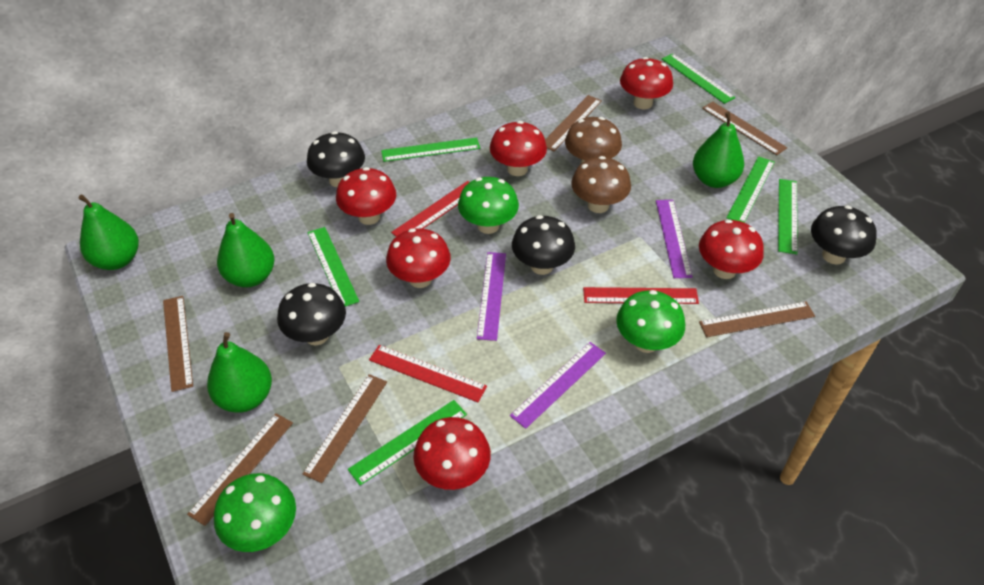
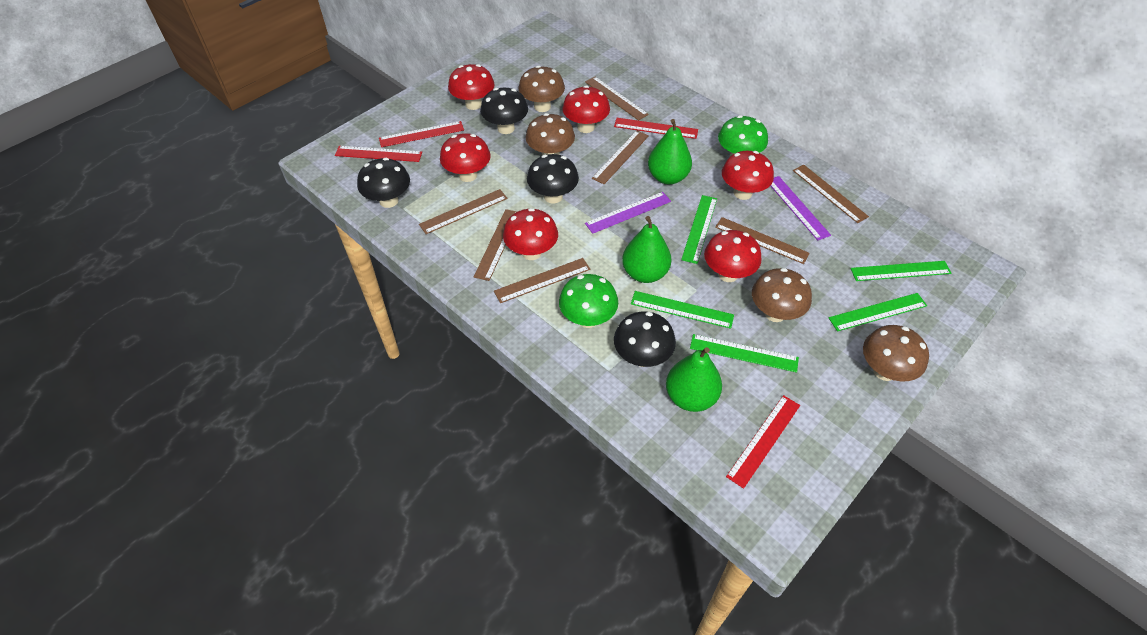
brown mushroom: [565,117,622,163] [571,156,631,213] = 2 -> [519,65,565,112] [526,113,575,155] [752,268,812,322] [863,325,929,382] = 4
brown ruler: [163,296,193,392] [187,413,293,526] [303,374,387,483] [545,95,602,151] [699,301,815,337] [702,101,787,155] = 6 -> [419,189,508,234] [474,209,517,281] [494,258,590,303] [585,77,649,120] [592,130,649,184] [715,217,810,264] [793,165,869,223] = 7
green mushroom: [214,473,296,552] [458,177,519,234] [616,290,685,353] = 3 -> [559,274,618,328] [718,115,768,156] = 2
green pear: [78,194,139,270] [207,332,272,413] [217,213,275,287] [693,112,744,188] = 4 -> [622,216,671,283] [648,119,692,185] [666,347,722,412] = 3
green ruler: [308,227,359,307] [348,400,467,486] [381,138,480,162] [662,53,735,104] [726,156,775,223] [778,179,798,254] = 6 -> [631,291,734,329] [681,195,717,264] [690,334,799,373] [829,293,927,331] [851,261,951,281] = 5
purple ruler: [477,252,506,341] [510,342,606,429] [656,200,692,278] = 3 -> [585,192,671,234] [771,176,831,240] = 2
red ruler: [369,345,487,402] [391,181,470,236] [583,287,699,304] = 3 -> [335,146,422,162] [379,121,464,147] [614,118,698,139] [726,395,800,489] = 4

